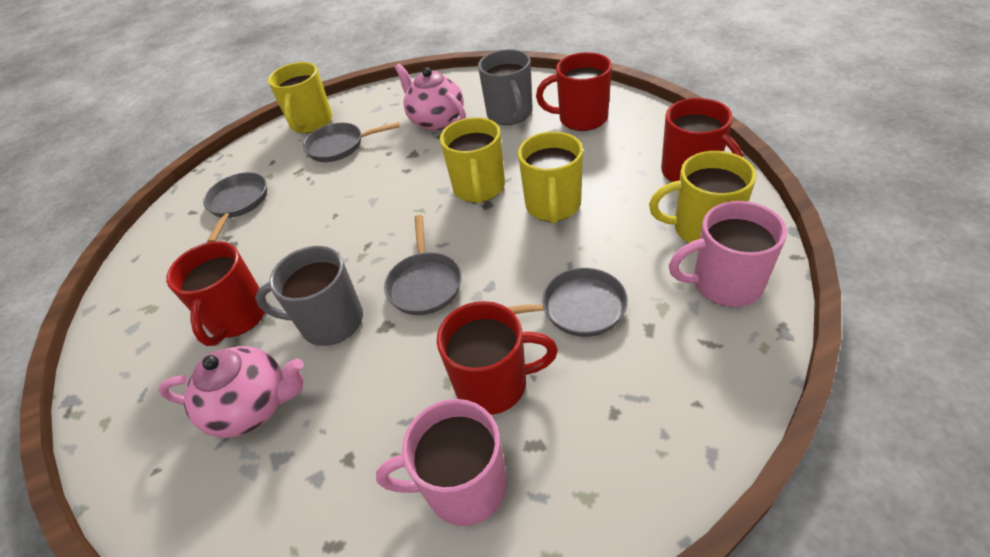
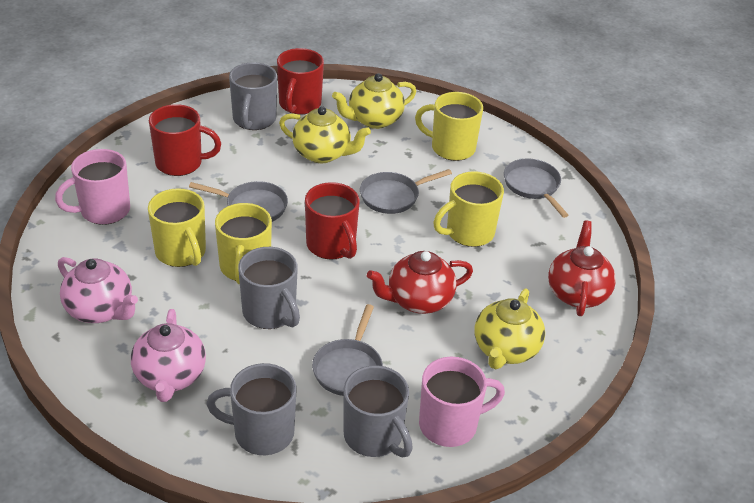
grey mug: [255,246,363,346] [478,49,532,125] = 2 -> [206,363,297,455] [229,62,277,130] [238,247,300,329] [343,365,413,457] = 4
red mug: [166,241,267,346] [437,301,558,415] [536,52,612,131] [661,98,743,182] = 4 -> [149,104,221,176] [277,48,324,115] [305,182,360,259] = 3
red teapot: none = 0 -> [367,251,473,314] [548,221,616,316] = 2
yellow teapot: none = 0 -> [279,106,371,163] [332,73,416,129] [475,288,545,369] = 3

